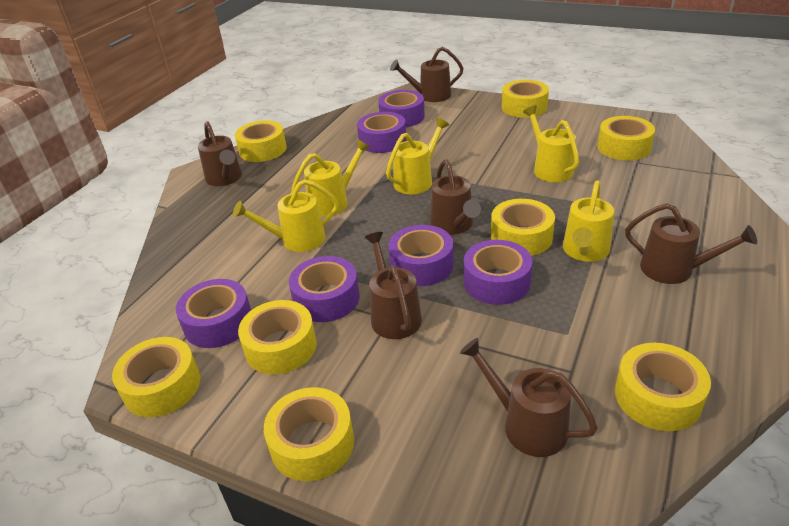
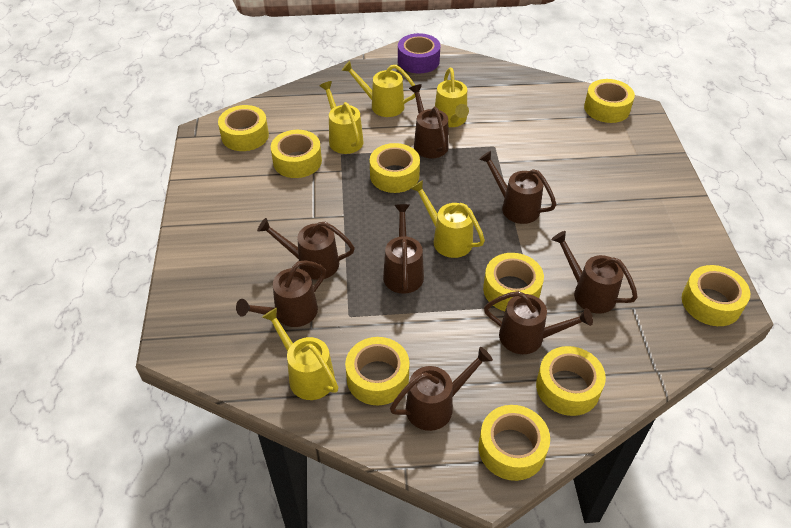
brown watering can: [198,121,242,186] [365,232,422,339] [390,47,464,102] [430,159,481,235] [460,338,598,457] [625,203,757,284] = 6 -> [236,261,326,327] [257,218,355,280] [383,204,424,294] [390,347,493,431] [409,84,449,158] [479,151,556,224] [484,291,593,354] [552,231,638,314] = 8
purple tape: [176,279,251,348] [289,256,360,322] [357,112,406,153] [378,90,425,127] [388,225,454,286] [464,240,532,305] = 6 -> [398,33,440,74] = 1
yellow tape: [112,337,200,417] [235,120,287,162] [238,300,317,375] [264,387,354,481] [491,199,555,256] [502,80,549,118] [597,116,655,161] [615,343,711,431] = 8 -> [218,105,269,151] [271,130,322,178] [345,337,409,405] [370,143,420,193] [479,405,550,481] [483,253,544,311] [536,346,606,416] [584,79,635,123] [682,265,750,326] = 9

